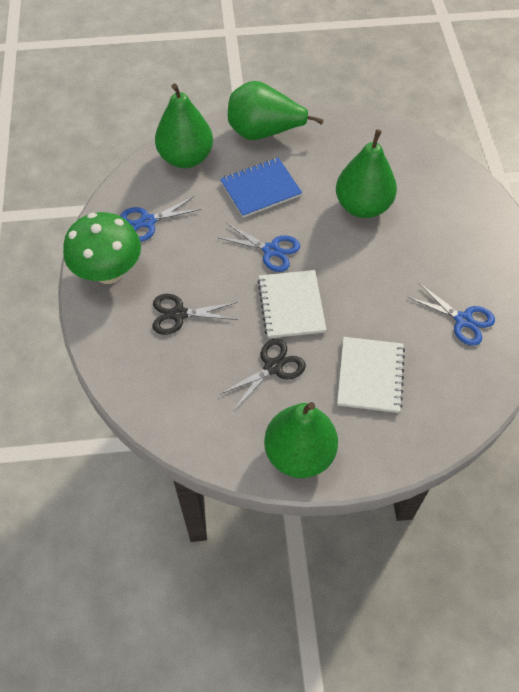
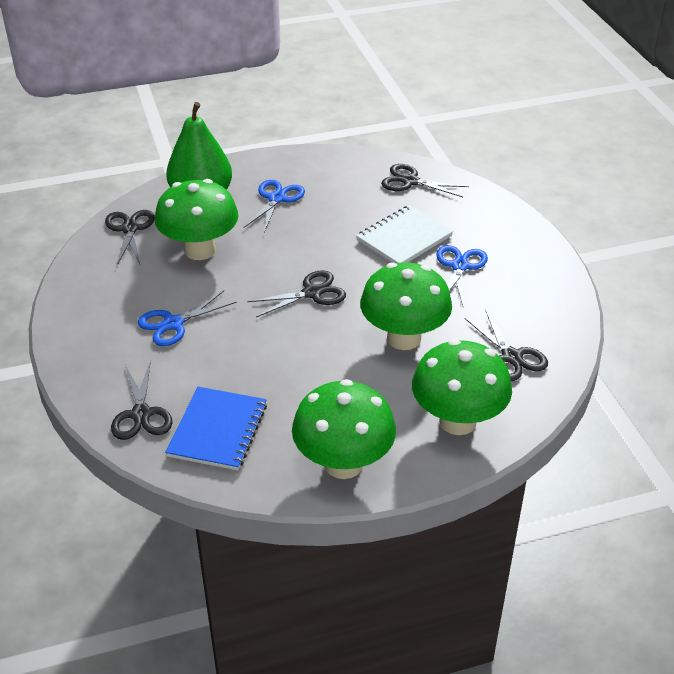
black scissors: [153,294,238,335] [219,339,306,410] = 2 -> [105,210,155,265] [111,360,172,440] [247,270,346,317] [381,164,469,197] [465,310,548,381] = 5
green mushroom: [63,212,141,284] = 1 -> [155,179,239,260] [292,379,396,479] [360,262,452,350] [412,339,512,435] = 4
green pear: [155,84,213,168] [228,81,324,140] [264,402,338,478] [336,129,397,218] = 4 -> [166,102,232,190] = 1
white notebook: [257,270,326,338] [337,337,405,413] = 2 -> [356,205,453,263] = 1

